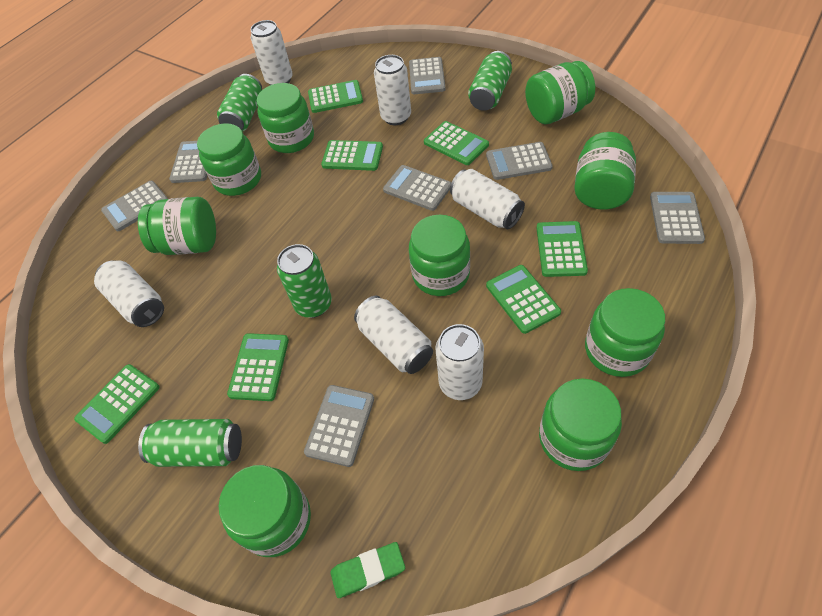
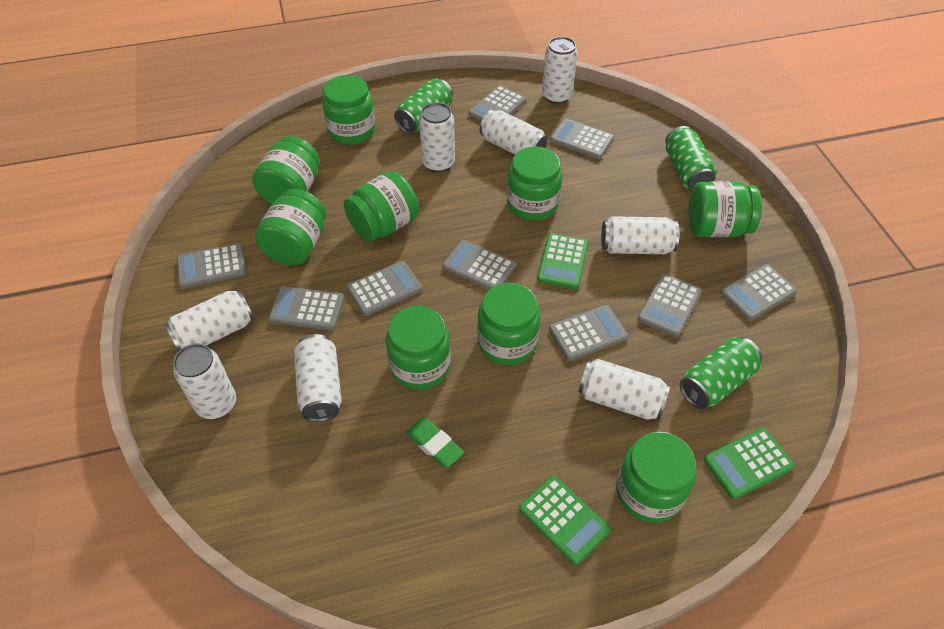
green calculator: [74,364,159,444] [227,333,289,401] [308,80,363,113] [321,140,383,171] [424,121,489,165] [486,265,561,334] [536,221,588,277] = 7 -> [519,475,611,565] [537,233,589,289] [704,428,795,499] = 3
green can: [138,419,242,467] [217,74,262,132] [277,244,332,318] [468,51,512,111] = 4 -> [394,79,453,134] [665,126,717,190] [680,337,762,409] = 3
grey calculator: [101,181,168,231] [169,141,208,183] [304,385,374,467] [383,165,451,211] [409,57,445,94] [486,142,553,180] [650,192,705,244] = 7 -> [177,243,246,289] [269,286,344,330] [347,261,422,316] [443,240,516,290] [469,85,526,121] [549,305,628,361] [550,118,614,159] [638,274,702,337] [721,264,797,321] = 9
white can: [94,260,164,327] [251,20,293,85] [354,296,433,374] [374,55,411,125] [436,324,484,400] [450,169,525,229] = 6 -> [165,289,254,351] [173,344,236,419] [294,334,342,422] [419,102,455,173] [480,110,547,155] [542,36,578,104] [579,359,670,420] [601,216,679,254] = 8

